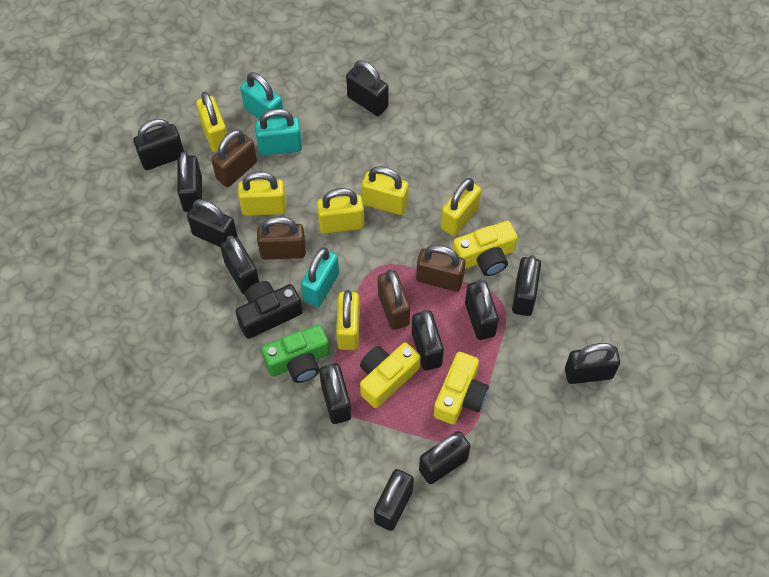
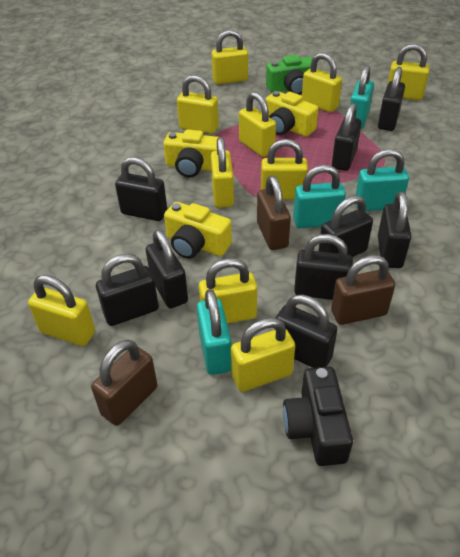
black padlock: [133,119,184,170] [177,152,202,212] [187,199,238,247] [220,236,259,295] [319,363,351,424] [346,60,389,116] [374,469,414,531] [412,310,444,370] [419,431,471,484] [465,279,499,340] [512,255,541,316] [565,343,620,384] = 12 -> [96,254,159,326] [115,157,167,221] [146,229,188,309] [274,295,337,368] [294,234,353,300] [319,195,373,257] [332,103,362,171] [378,67,405,131] [378,191,411,268] = 9
brown padlock: [211,130,257,187] [257,216,306,259] [378,269,410,330] [416,245,466,292] = 4 -> [91,340,158,426] [257,175,291,250] [331,255,395,325] = 3
turquoise padlock: [240,72,284,120] [255,109,302,155] [301,247,339,307] = 3 -> [197,289,232,375] [293,165,346,228] [350,65,374,129] [356,149,409,211] = 4
yellow padlock: [196,92,227,152] [238,172,286,216] [317,188,364,234] [336,290,360,350] [362,166,409,215] [441,178,481,236] = 6 -> [28,275,95,346] [177,75,219,134] [199,258,257,324] [211,30,248,84] [211,137,234,208] [231,317,295,392] [239,92,276,157] [261,139,308,200] [302,53,342,112] [388,44,430,100] = 10

